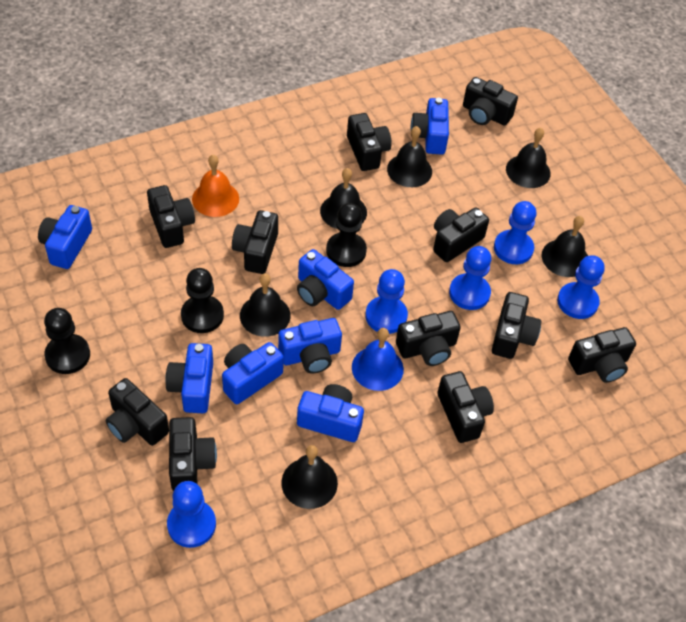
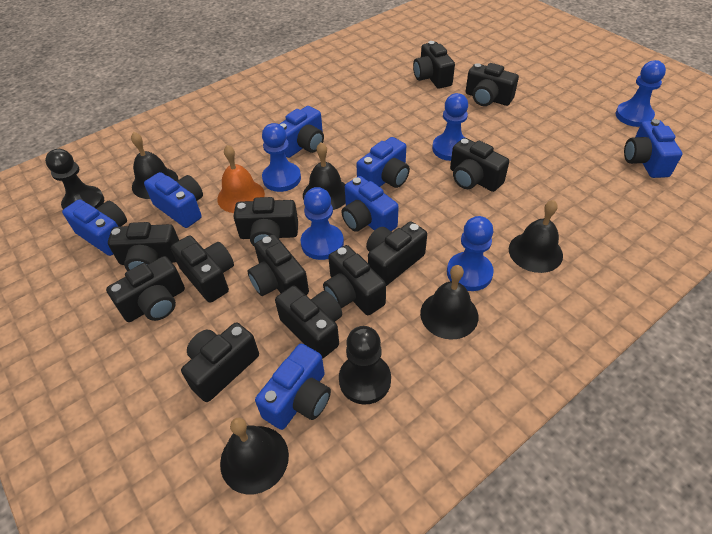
black bell: [240,273,291,337] [281,445,338,509] [320,168,367,229] [387,126,432,187] [506,128,551,188] [542,216,588,277] = 6 -> [131,132,178,199] [220,418,289,494] [303,142,346,210] [420,265,478,340] [509,200,563,273] = 5
black camera: [106,378,169,446] [147,185,195,248] [169,417,217,491] [232,210,278,274] [347,113,392,171] [396,311,461,366] [433,207,489,262] [437,371,494,443] [463,77,518,126] [492,292,541,359] [568,327,636,383] = 11 -> [106,256,185,322] [108,222,179,271] [171,236,234,303] [181,323,259,402] [233,197,298,246] [248,234,309,296] [275,286,342,359] [323,245,386,315] [366,221,427,286] [413,41,455,89] [450,138,509,192] [466,63,519,106] = 12
black pawn: [44,308,90,374] [181,268,224,333] [326,203,367,267] = 3 -> [45,149,104,209] [339,326,391,405] = 2
blue bell: [352,328,404,391] = 1 -> none = 0

